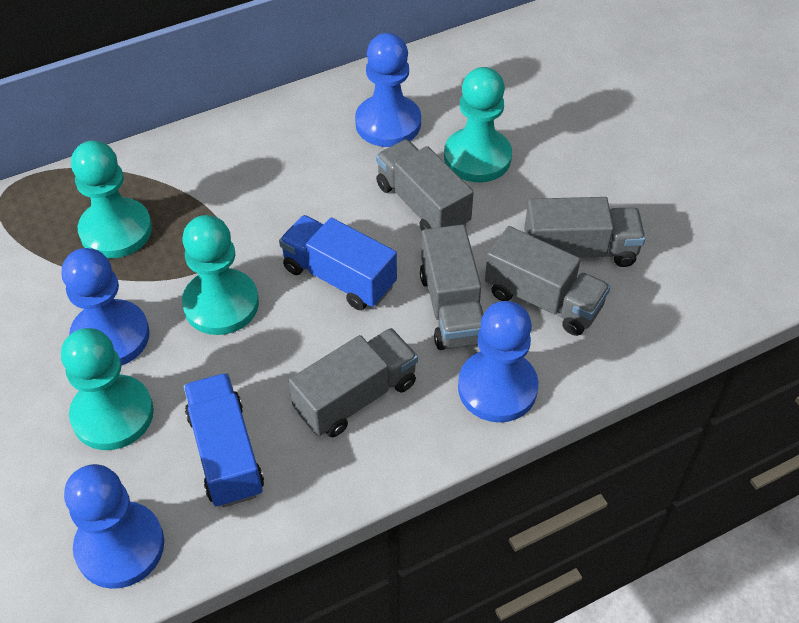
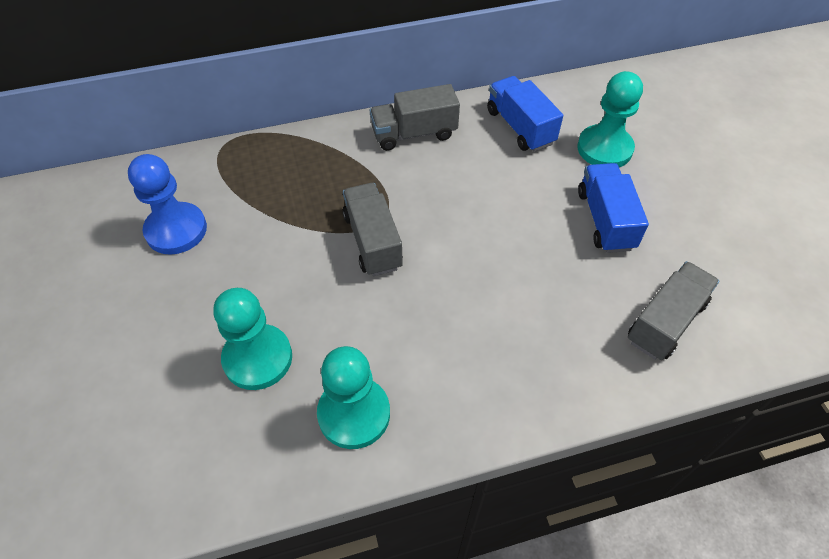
blue pawn: [62,248,150,366] [64,464,164,589] [355,33,421,147] [458,301,538,423] = 4 -> [128,154,207,254] = 1
grey truck: [289,328,418,437] [376,139,474,231] [420,224,484,350] [485,226,610,336] [524,197,645,267] = 5 -> [343,183,403,276] [370,84,460,151] [628,261,719,360] = 3
turquoise pawn: [61,328,154,450] [71,140,152,258] [182,215,259,335] [444,67,512,182] = 4 -> [214,288,292,390] [317,346,390,449] [577,71,643,167] = 3

